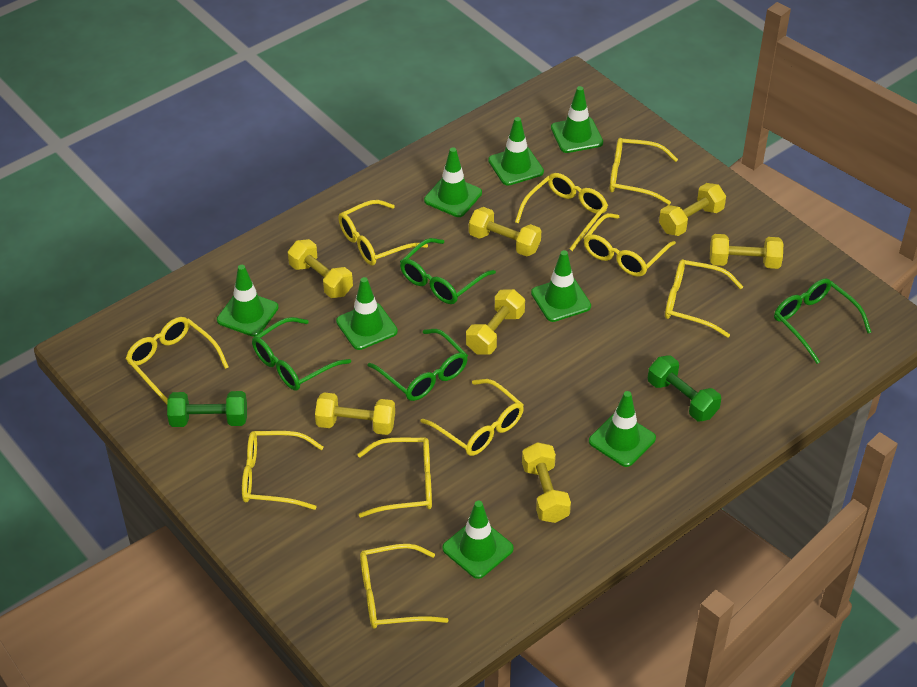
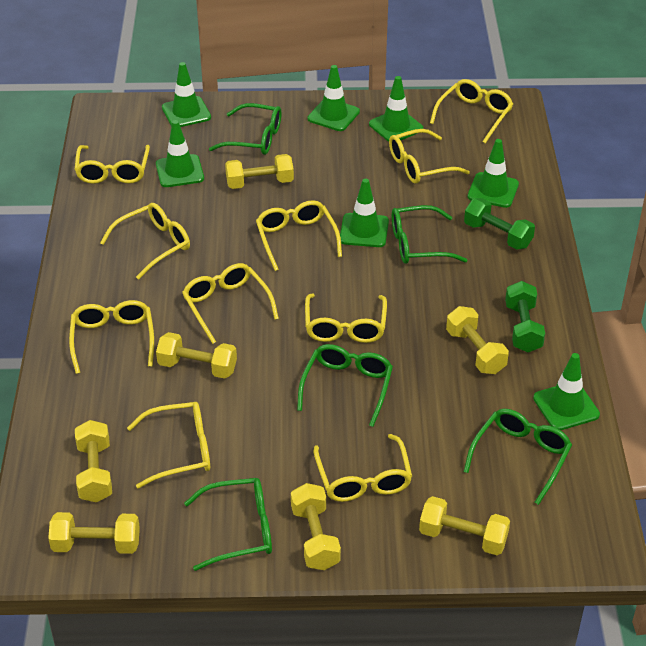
green glasses: [252,317,351,391] [368,329,468,401] [400,238,496,304] [774,278,871,364] = 4 -> [184,478,272,571] [209,103,281,155] [297,344,393,427] [392,205,467,264] [464,409,572,505] = 5
green traffic cone: [217,265,279,337] [336,277,398,350] [424,147,482,217] [442,501,514,579] [488,117,544,186] [531,250,591,322] [551,86,603,153] [589,391,656,467] = 8 -> [156,120,204,187] [162,62,211,127] [308,65,360,131] [340,179,389,247] [369,76,423,142] [468,139,519,208] [533,353,600,430] = 7

